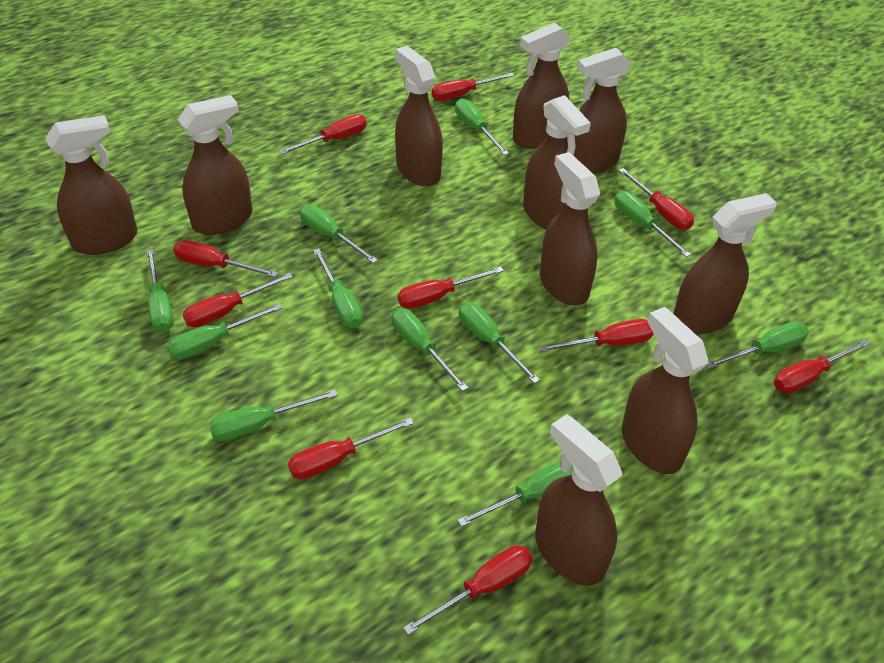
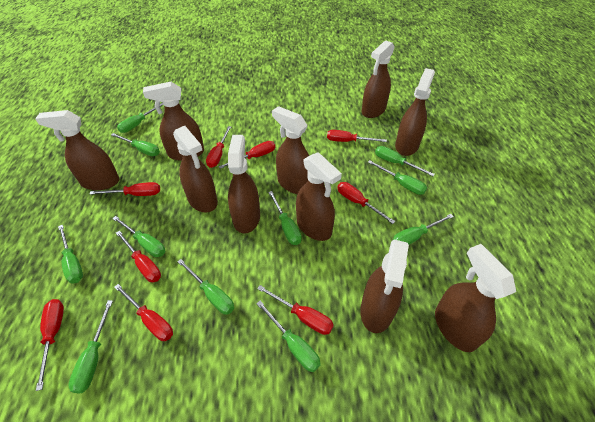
red screwdriver: [173,240,278,277] [183,273,293,327] [279,114,367,154] [288,418,414,479] [398,266,504,309] [403,545,532,635] [432,73,515,101] [539,319,654,352] [619,168,694,230] [774,339,870,394] = 10 -> [36,299,64,391] [90,182,160,196] [114,284,173,341] [116,231,161,282] [206,126,231,168] [218,141,275,169] [257,285,334,335] [327,130,387,142] [337,182,395,224] = 9

